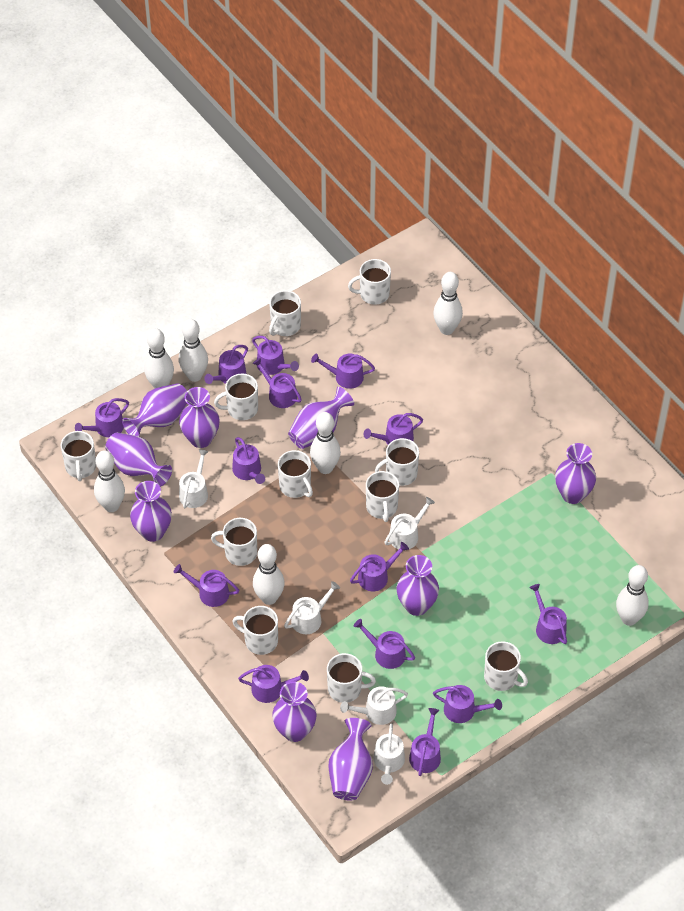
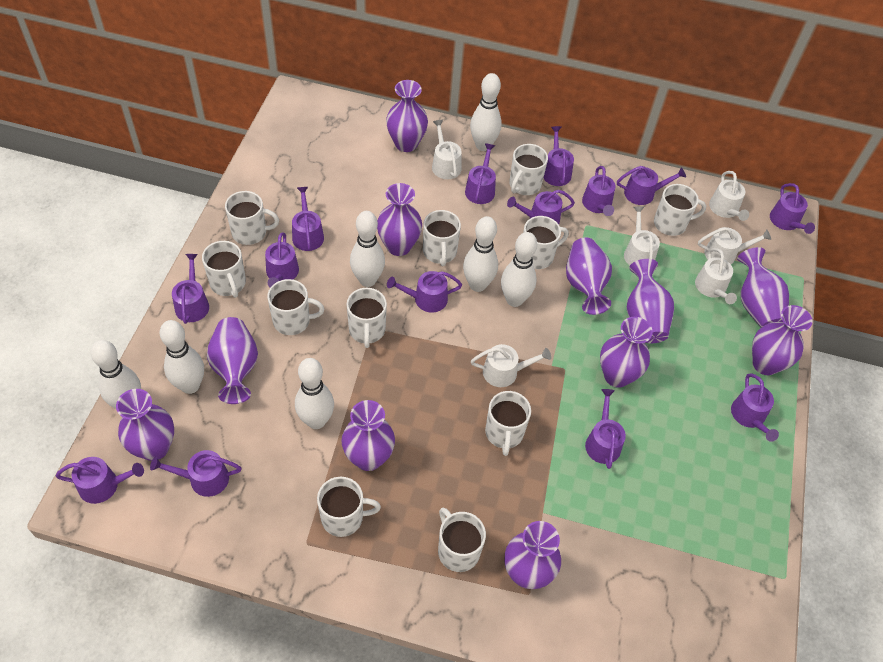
purple vase: [105,432,172,487] [122,383,187,436] [130,481,172,542] [179,387,220,448] [272,682,317,742] [288,387,354,449] [329,718,373,801] [397,555,439,616] [555,443,596,504] = 9 -> [116,389,174,461] [207,317,258,404] [341,400,395,471] [377,183,422,256] [386,80,428,152] [504,521,561,589] [566,238,612,315] [600,317,653,388] [626,259,674,343] [737,247,789,327] [752,305,813,375] = 11
white watering can: [179,449,209,508] [284,581,340,634] [340,686,408,725] [373,723,405,785] [385,497,435,549] = 5 -> [432,120,462,179] [471,344,551,387] [624,206,660,266] [695,248,737,304] [698,227,771,264] [709,171,749,221] = 6

